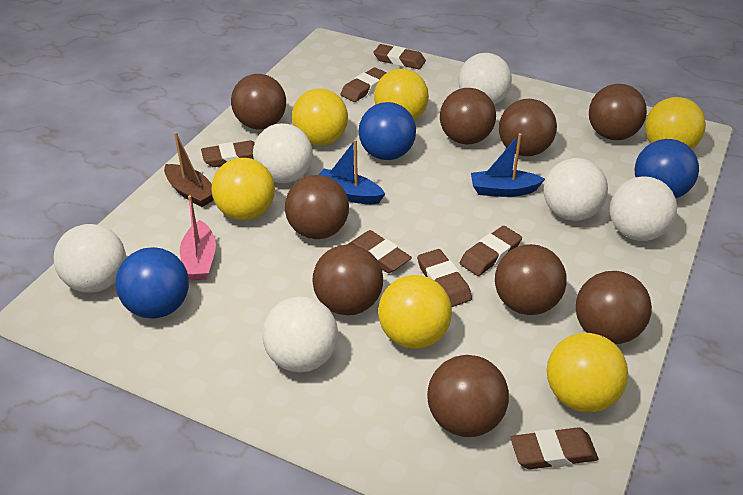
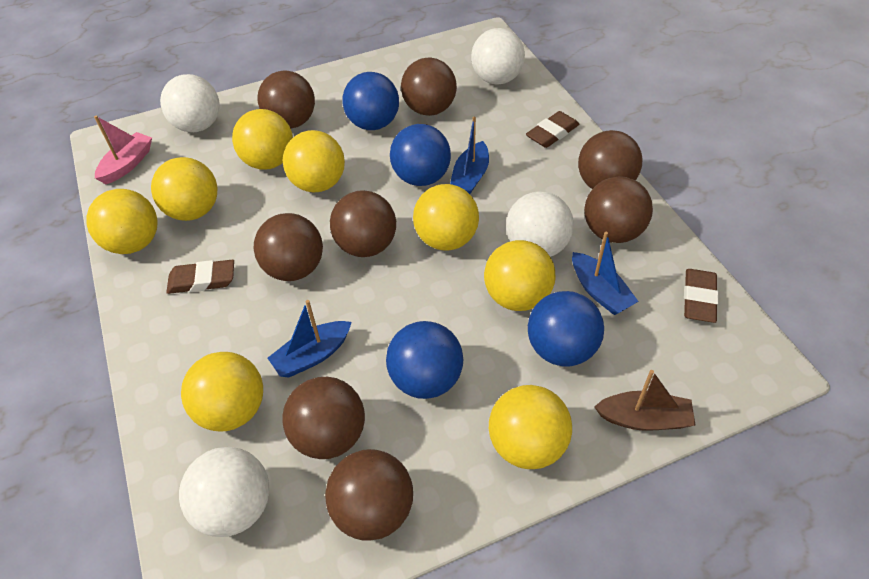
blue ball: [116,247,189,319] [359,102,416,160] [635,139,699,198] = 3 -> [342,72,399,130] [386,321,463,399] [390,124,451,186] [528,291,604,367] = 4
blue boat: [319,139,385,204] [471,133,545,197] = 2 -> [268,300,352,378] [450,116,489,194] [572,232,639,315] = 3
brown ball: [231,74,286,129] [285,175,349,239] [312,244,383,315] [427,355,509,437] [440,88,496,145] [495,244,567,315] [499,99,557,156] [576,271,652,344] [589,84,647,140] = 9 -> [254,213,323,281] [258,71,315,128] [282,377,365,459] [325,449,413,541] [330,190,396,257] [401,57,457,116] [578,130,642,189] [584,176,653,243] = 8
brown eraser: [201,141,255,167] [340,67,387,102] [348,230,412,273] [373,44,426,69] [417,249,472,307] [460,226,522,276] [511,427,598,469] = 7 -> [166,260,234,294] [526,111,579,148] [684,269,718,323] = 3
white ball: [54,224,126,293] [253,123,313,183] [262,296,338,372] [458,53,512,105] [544,158,608,221] [610,176,677,241] = 6 -> [160,74,220,132] [179,447,269,537] [471,28,525,85] [506,192,574,257] = 4
yellow ball: [211,158,275,220] [292,89,348,146] [374,69,429,120] [378,275,452,349] [547,333,628,412] [645,97,706,149] = 6 -> [86,189,158,254] [151,157,217,221] [181,352,263,432] [232,109,293,169] [283,130,345,192] [413,184,479,251] [484,240,556,311] [489,385,572,469] = 8

